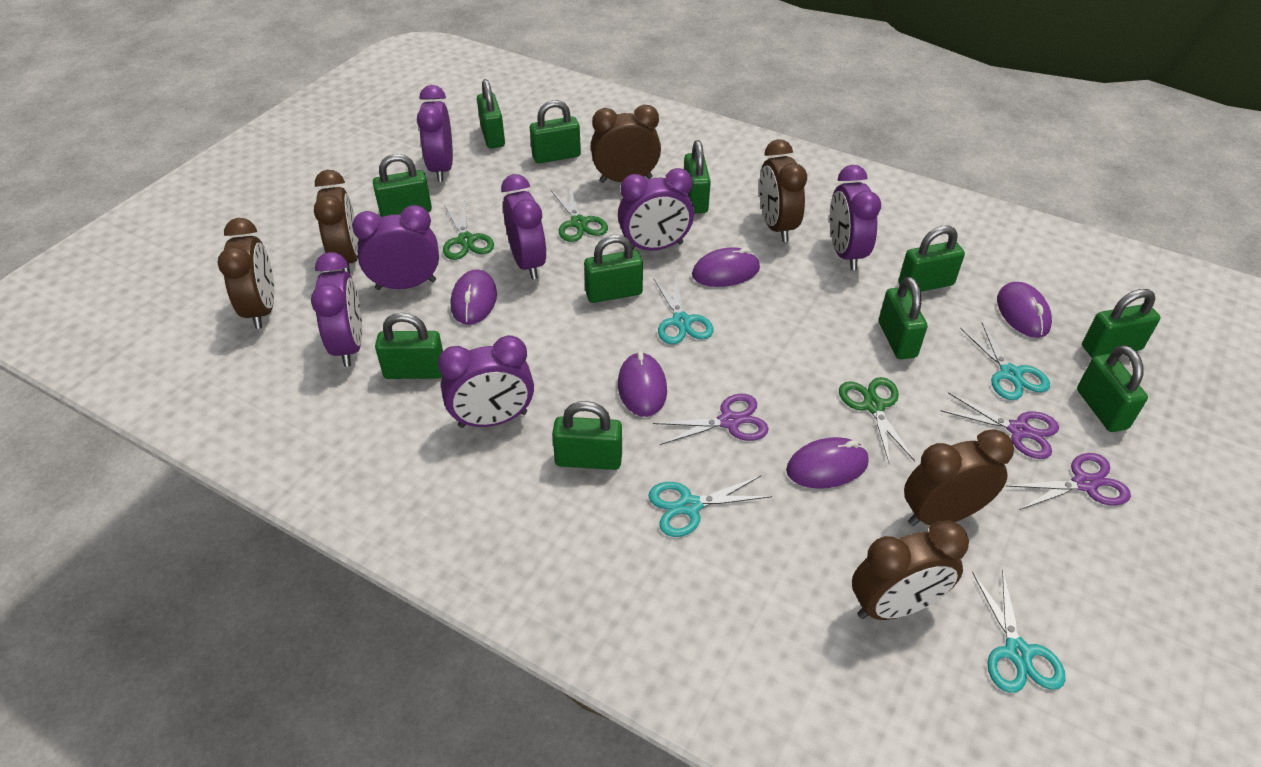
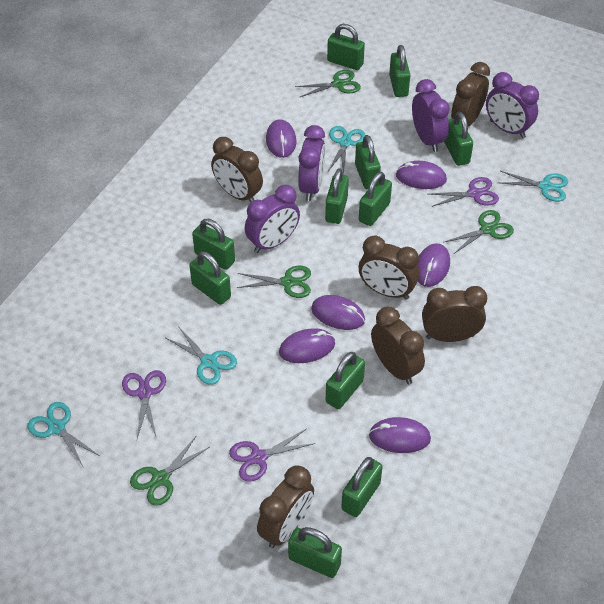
green scissors: [443,201,494,260] [551,185,608,242] [839,377,915,462] = 3 -> [130,436,210,506] [237,266,311,298] [295,70,361,97] [445,210,514,254] = 4
purple clock: [311,252,362,367] [352,205,439,290] [417,85,453,182] [438,335,534,428] [501,174,547,280] [618,168,694,251] [829,165,881,270] = 7 -> [245,185,300,253] [298,125,325,201] [412,79,450,152] [486,72,539,138] = 4
purple mouse: [451,270,497,325] [618,351,667,417] [692,247,760,287] [786,437,869,489] [997,282,1052,338] = 5 -> [266,119,296,158] [279,328,335,363] [311,295,365,330] [369,417,431,453] [396,161,447,189] [417,243,450,287] = 6

